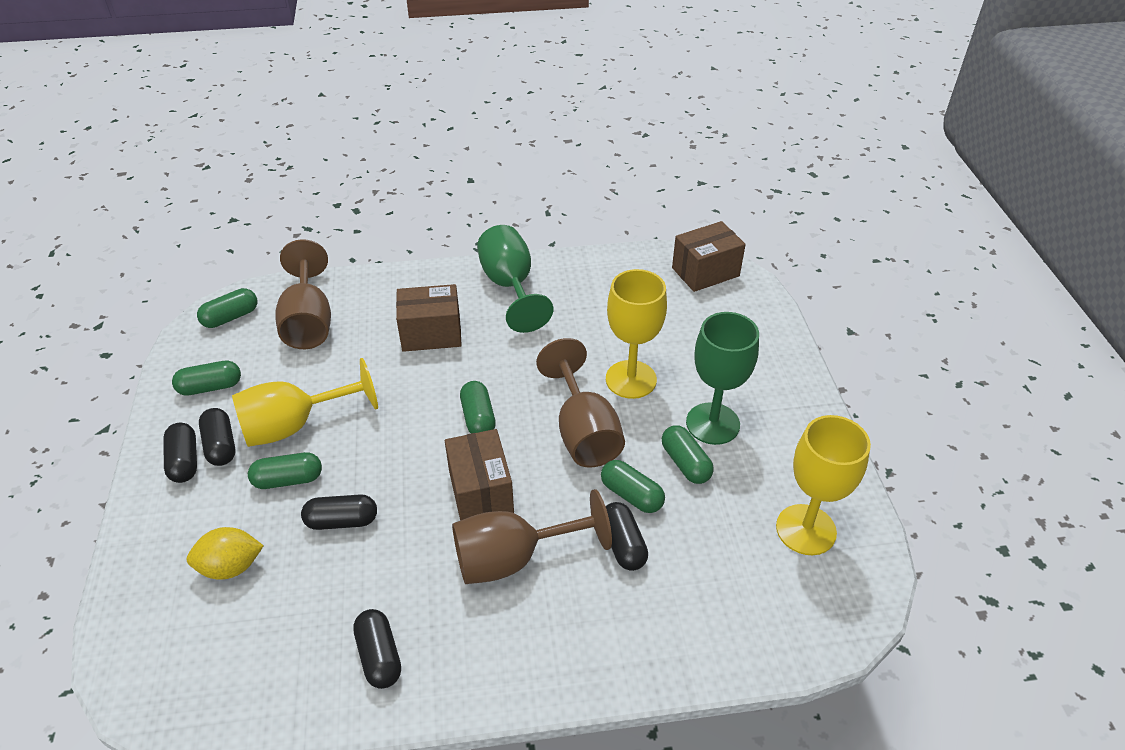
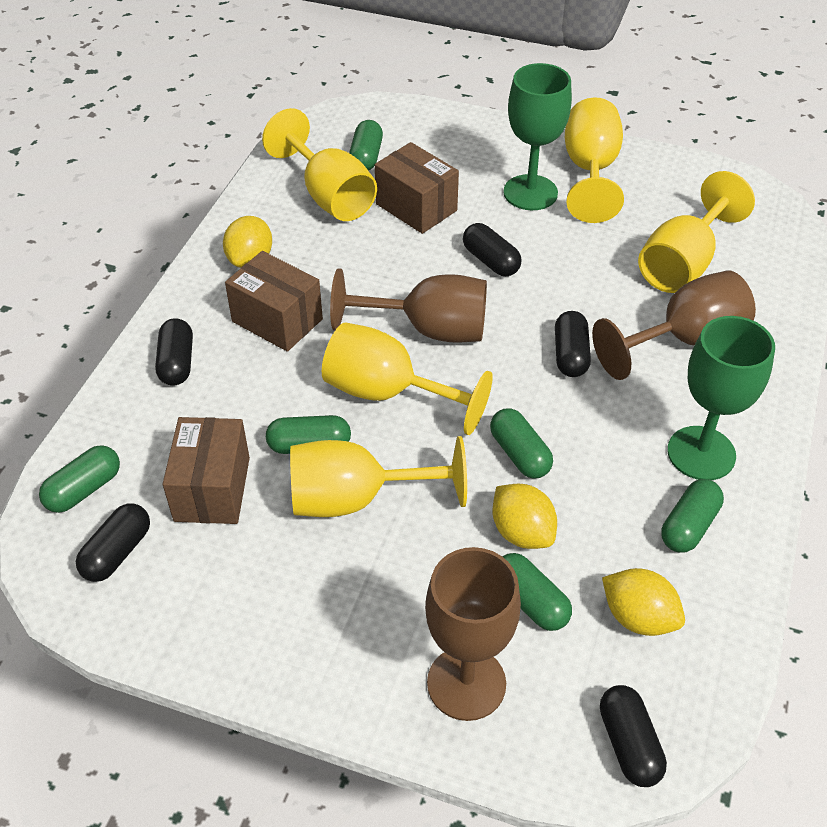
yellow goblet: [232,358,378,447] [606,269,667,399] [776,415,871,555] = 3 -> [262,108,377,221] [290,436,467,517] [322,322,493,435] [565,97,624,223] [638,171,755,293] = 5
yellow lemon: [187,527,264,580] = 1 -> [223,216,272,268] [492,484,557,549] [602,568,685,636] = 3

